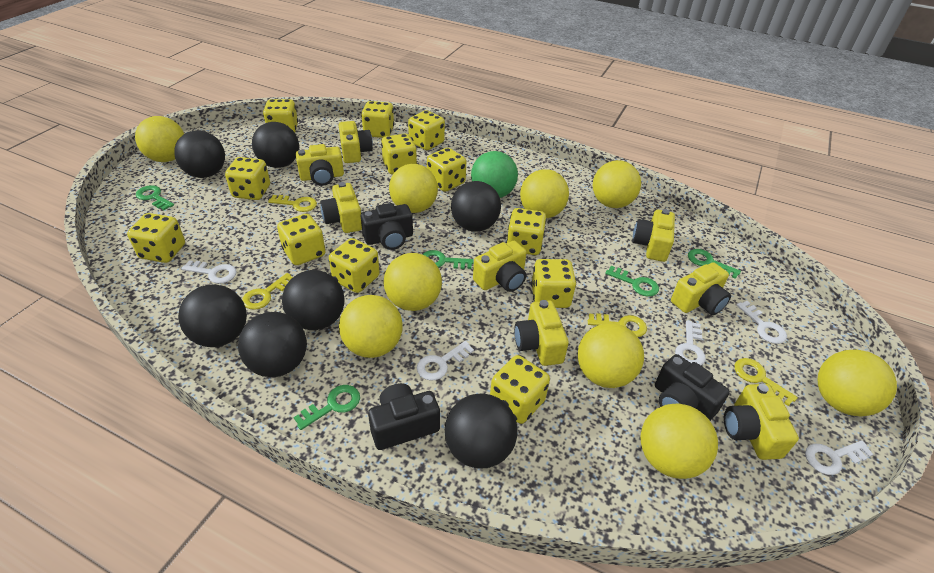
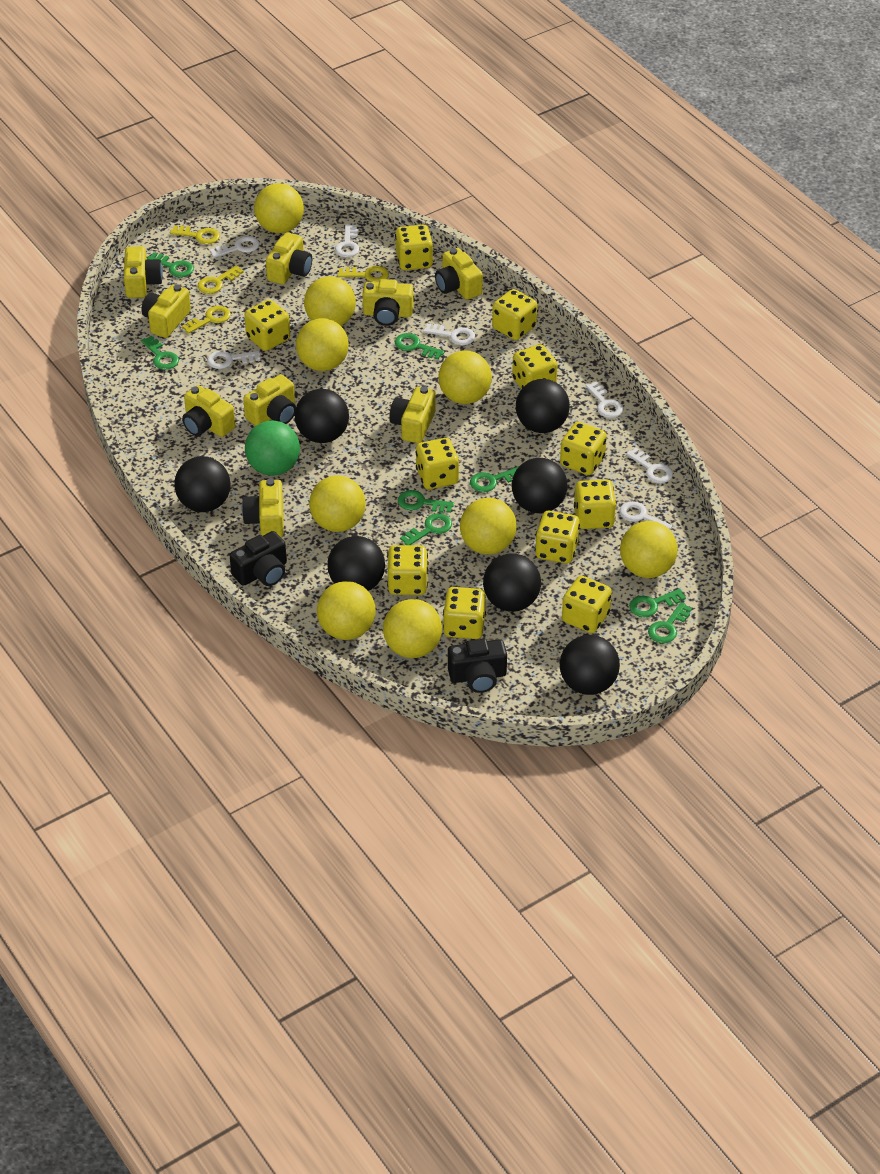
black camera: [361,203,413,250] [368,383,440,450] [655,354,730,421] = 3 -> [230,531,287,586] [448,639,507,693] = 2
green key: [136,185,174,210] [294,385,360,430] [422,250,474,269] [605,266,659,297] [688,249,741,279] = 5 -> [141,336,179,370] [147,252,194,277] [395,333,444,360] [398,490,454,513] [400,513,452,545] [470,466,519,492] [629,589,686,617] [648,602,692,643] = 8
white key: [181,260,237,284] [417,341,474,380] [675,320,706,365] [736,301,787,344] [805,441,874,475] = 5 -> [207,351,260,369] [210,236,259,258] [335,224,359,257] [423,323,475,345] [585,381,624,418] [619,501,672,530] [626,448,673,483] = 7
yellow camera: [296,144,344,186] [320,182,362,233] [339,121,373,163] [473,241,527,292] [514,300,569,366] [632,209,675,262] [671,262,731,315] [724,384,799,460] = 8 -> [124,246,163,298] [142,285,191,338] [182,385,235,437] [242,479,284,537] [243,374,296,426] [266,232,312,284] [363,279,413,326] [389,386,436,443] [435,248,483,300] = 9
yellow dice: [127,213,185,263] [225,157,270,200] [263,99,298,133] [277,214,326,265] [329,238,380,293] [361,101,394,138] [381,134,417,174] [408,110,445,150] [427,148,466,192] [490,355,550,424] [506,208,546,255] [531,259,576,308] = 12 -> [244,299,290,351] [387,545,428,595] [395,225,433,270] [416,438,459,489] [443,587,486,639] [492,289,537,340] [512,344,557,389] [535,511,580,564] [560,422,607,475] [562,576,612,633] [574,479,616,529] = 11

